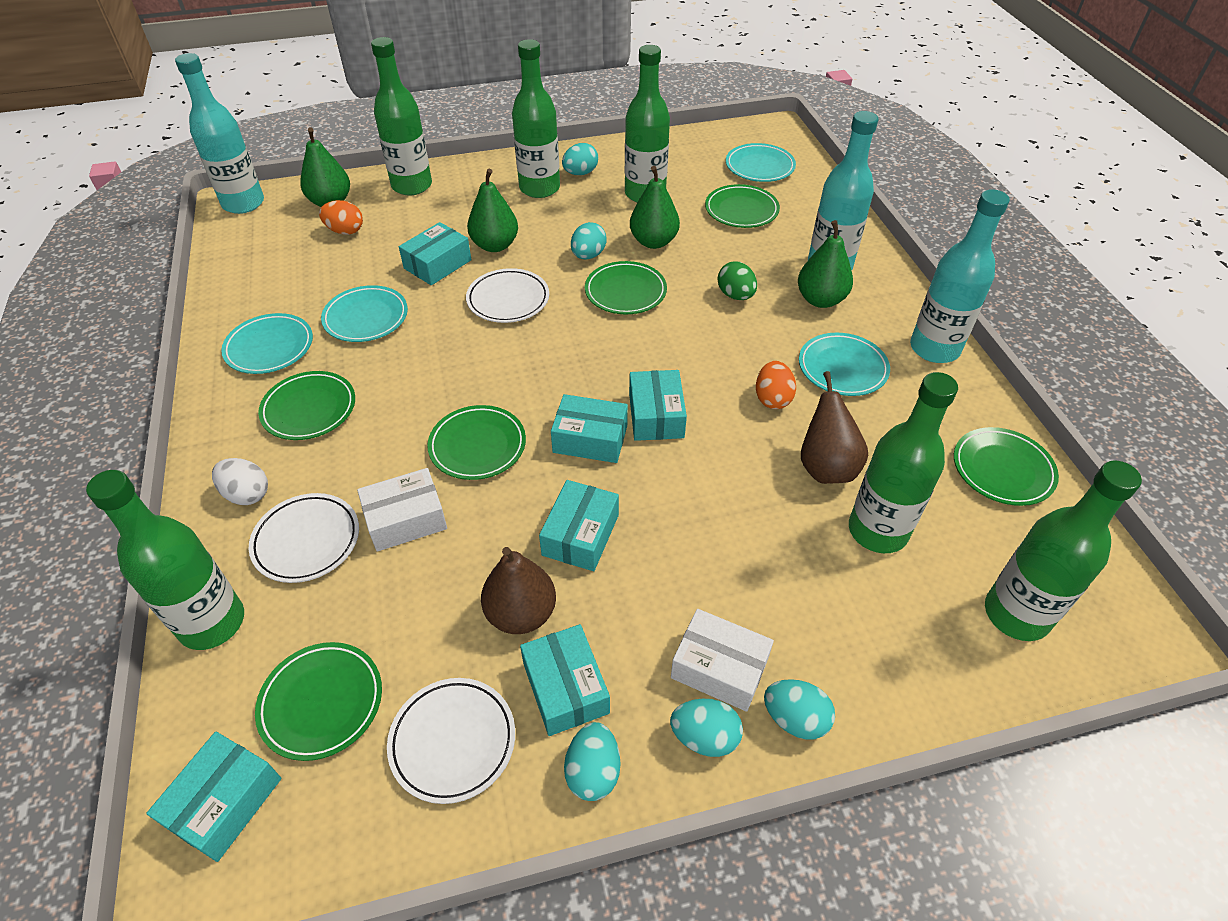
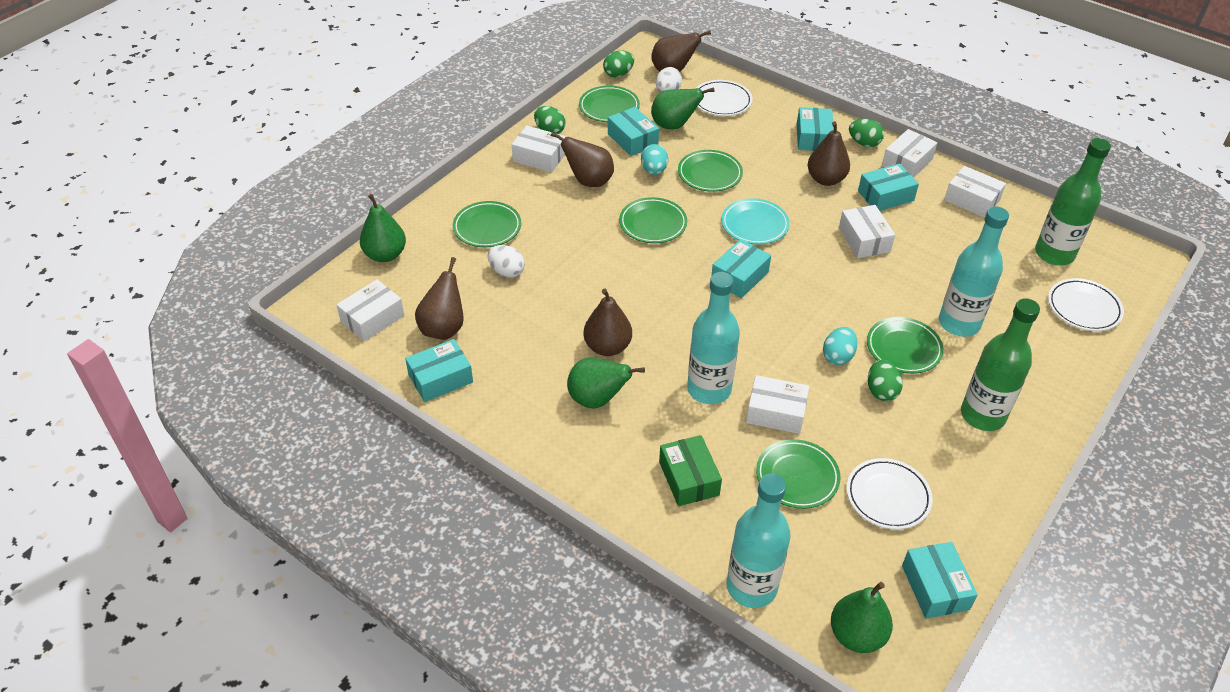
brown pear: [481,547,556,634] [801,371,868,484] = 2 -> [415,257,464,340] [551,132,614,187] [584,289,632,356] [651,30,711,72] [808,121,850,186] = 5
green bottle: [86,470,244,650] [371,37,432,195] [512,39,560,198] [625,45,670,203] [849,372,958,553] [985,460,1142,641] = 6 -> [961,298,1040,431] [1035,138,1111,265] = 2
green box: none = 0 -> [659,435,722,506] = 1
green egg: [718,261,757,300] = 1 -> [534,106,565,134] [603,50,634,78] [849,119,884,147] [868,360,903,401] = 4
orange egg: [319,200,363,235] [756,361,796,409] = 2 -> none = 0
turquoise egg: [562,143,598,175] [564,722,620,801] [571,222,607,259] [670,699,743,757] [764,679,835,740] = 5 -> [641,144,668,175] [823,327,857,365] = 2
turquoise plate: [221,313,313,374] [321,285,408,342] [726,143,796,182] [799,333,890,396] = 4 -> [721,198,790,244] = 1
white box: [357,468,447,552] [671,609,774,712] = 2 -> [336,279,404,342] [512,126,566,172] [746,375,809,434] [839,205,895,258] [882,129,937,178] [944,166,1006,218] = 6
white egg: [212,458,268,505] = 1 -> [487,245,525,278] [656,67,682,92] = 2

